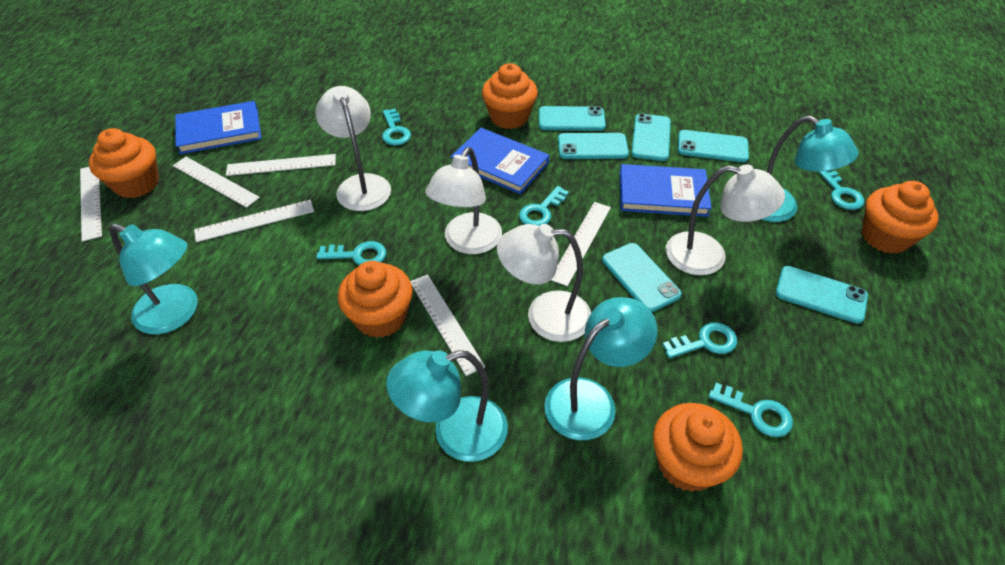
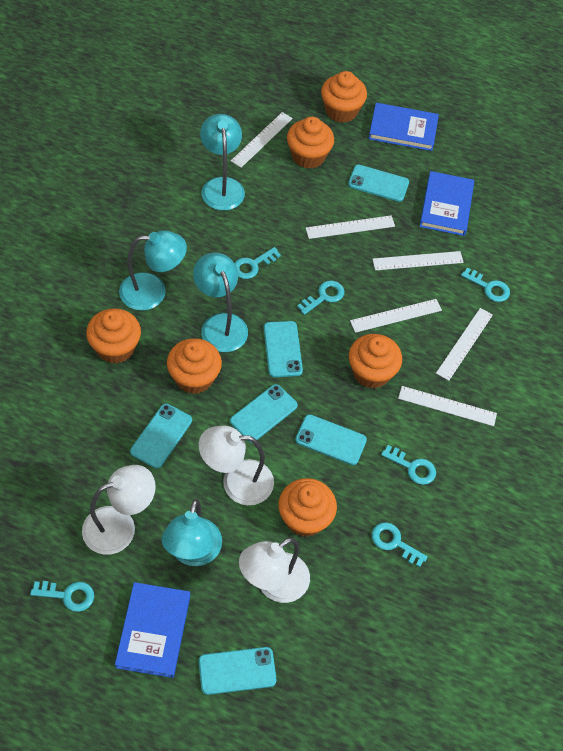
orange cupcake: [89,128,159,198] [338,261,413,338] [482,63,538,129] [653,403,743,492] [862,181,939,254] = 5 -> [86,308,141,364] [167,338,222,394] [278,478,337,537] [287,117,334,169] [321,71,367,123] [349,334,402,388] = 6
white lamp: [315,86,391,211] [425,147,502,254] [497,224,591,342] [666,164,785,275] = 4 -> [82,465,156,554] [199,426,274,505] [239,538,310,603] = 3

